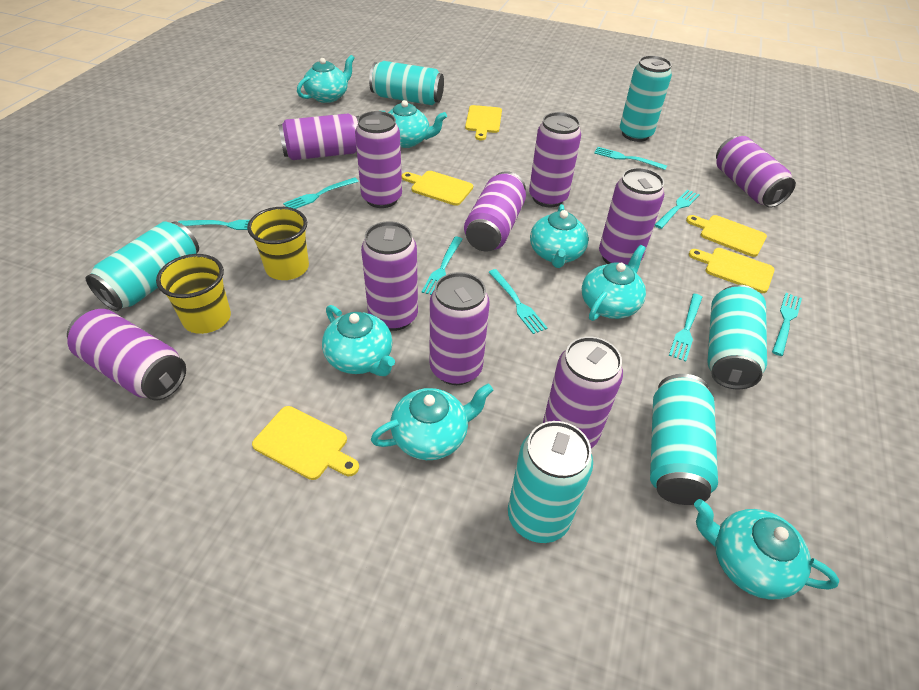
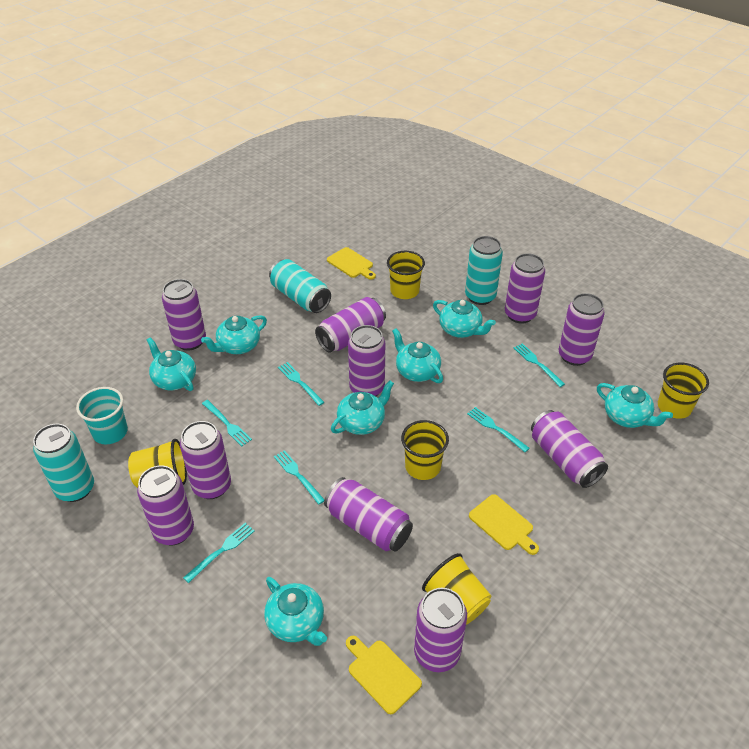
turquoise can: [85,221,199,311] [369,61,444,105] [508,421,593,543] [620,55,672,142] [650,374,718,505] [707,285,767,389] = 6 -> [33,424,94,502] [269,259,331,313] [465,236,503,305] = 3
turquoise cup: none = 0 -> [76,387,128,444] = 1
turquoise fork: [178,220,250,230] [283,177,359,209] [422,237,463,295] [488,269,547,334] [594,147,667,170] [655,190,699,229] [669,294,702,362] [772,293,802,356] = 8 -> [183,523,255,583] [202,400,252,446] [274,450,324,505] [278,362,324,406] [467,407,530,452] [513,343,565,387] = 6
yellow cup: [156,254,231,334] [247,207,309,280] = 2 -> [128,439,187,488] [387,251,425,299] [401,420,449,480] [422,553,491,625] [658,363,709,419] = 5
yellow cutting board: [252,406,359,480] [402,171,473,206] [465,105,502,140] [686,215,767,257] [689,248,775,293] = 5 -> [327,247,376,279] [346,636,422,714] [469,494,539,555] = 3

